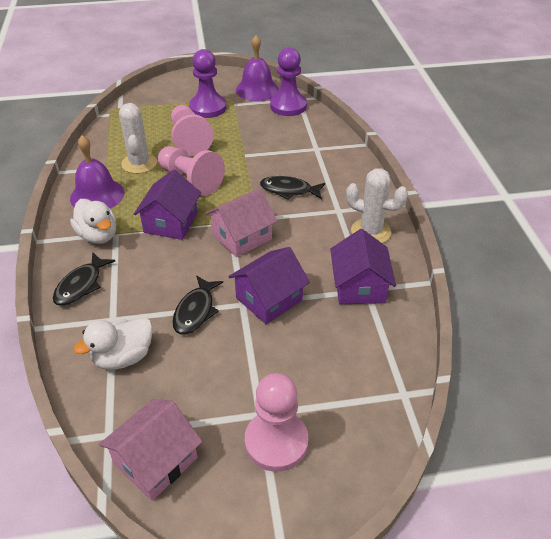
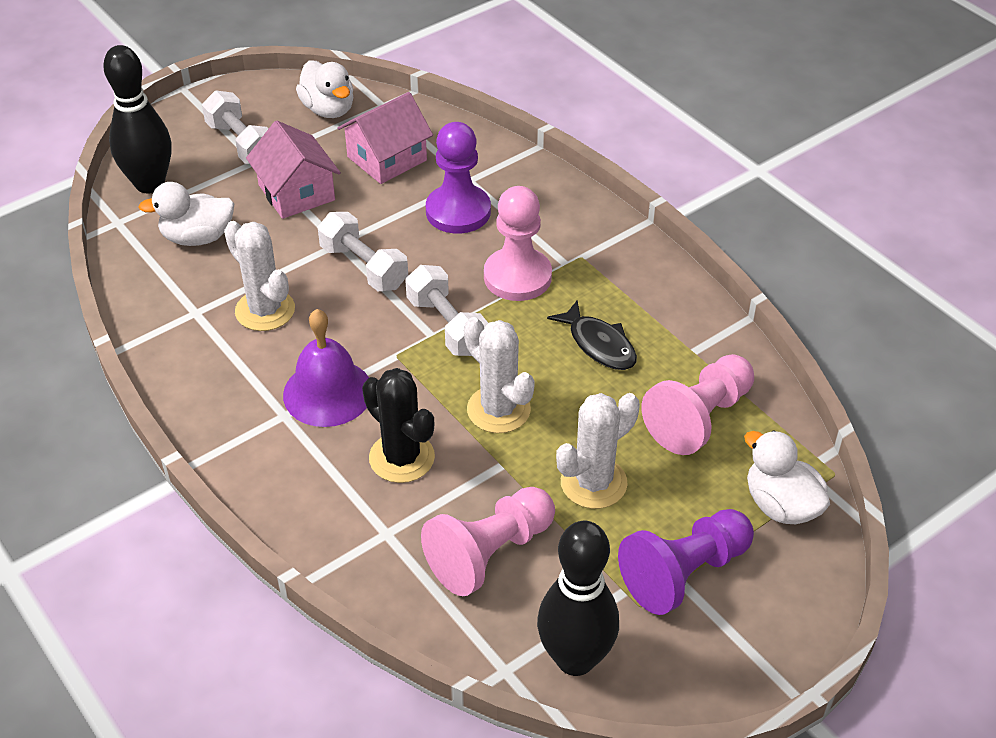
black bowling pin: none = 0 -> [103,45,172,193] [537,521,619,676] = 2
black cactus: none = 0 -> [362,368,435,483] = 1
black fish: [53,252,115,306] [172,275,223,335] [260,176,325,200] = 3 -> [547,300,637,370] = 1
purple bell: [70,135,124,209] [236,35,279,101] = 2 -> [283,309,369,427] = 1
purple house: [134,170,201,240] [228,247,310,324] [330,229,396,304] = 3 -> none = 0
white cactus: [119,103,157,174] [346,168,408,243] = 2 -> [224,221,295,331] [464,317,535,433] [556,393,640,509] = 3
white duck: [70,199,116,244] [74,317,153,370] = 2 -> [139,182,234,246] [296,60,353,118] [744,430,830,524] = 3
white dumbbell: none = 0 -> [202,91,269,164] [318,212,408,291] [405,265,488,356] = 3

